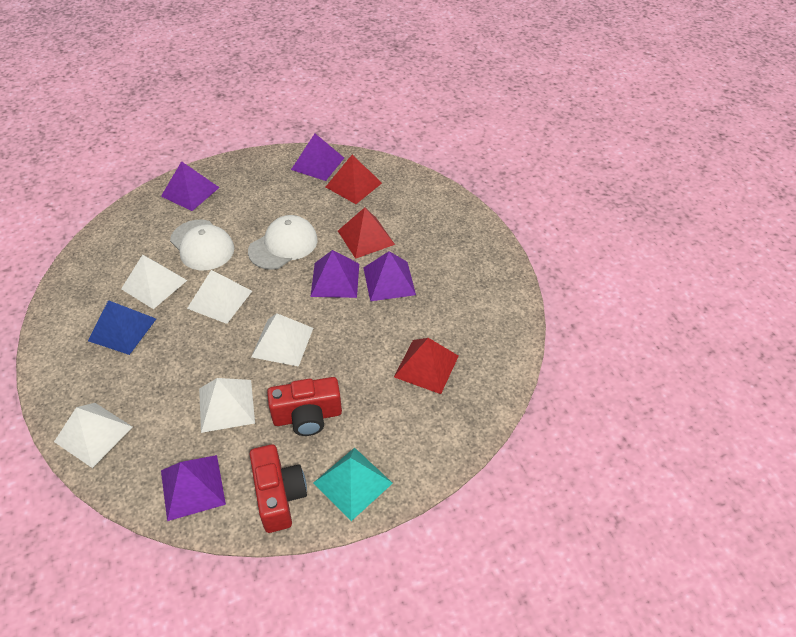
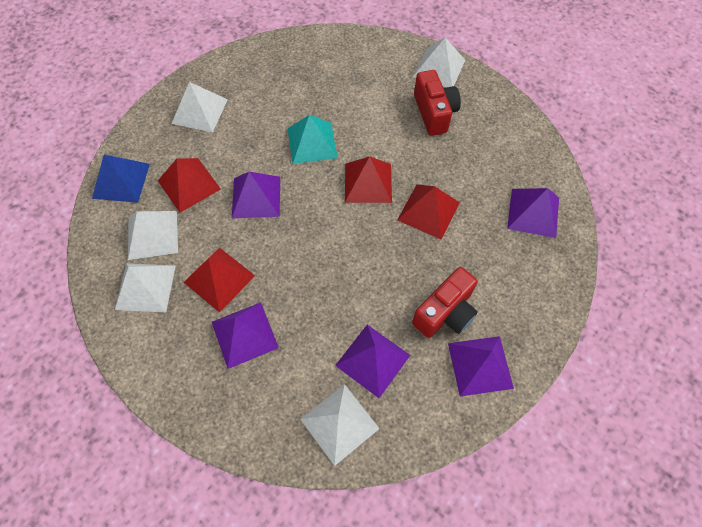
red pyramid: [326,155,382,204] [338,207,395,259] [394,338,459,394] = 3 -> [158,158,221,213] [183,247,255,312] [345,156,392,203] [397,184,460,239] = 4
white cap: [170,220,234,270] [248,215,318,270] = 2 -> none = 0

